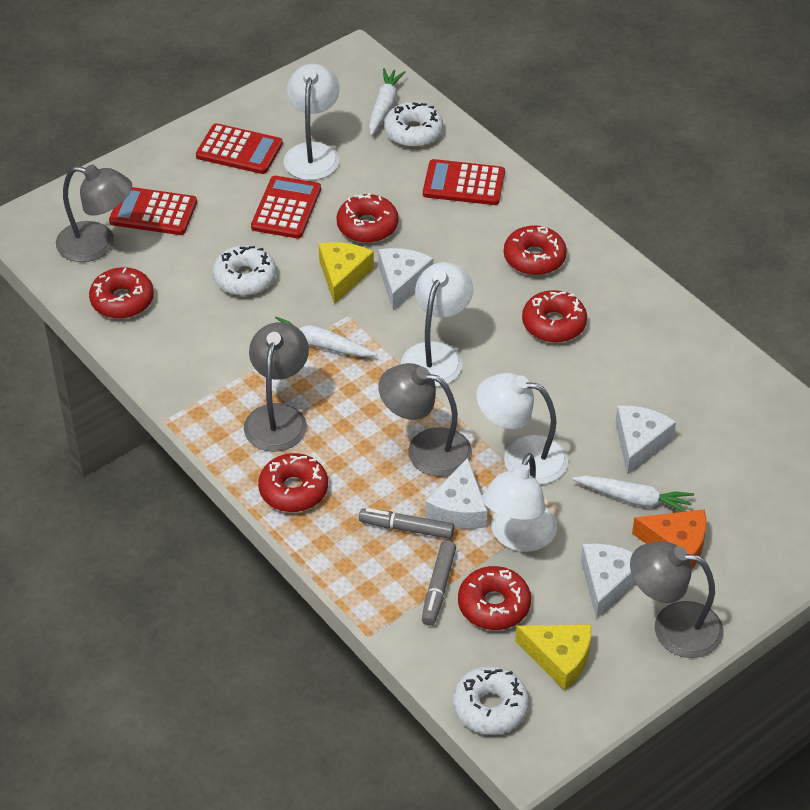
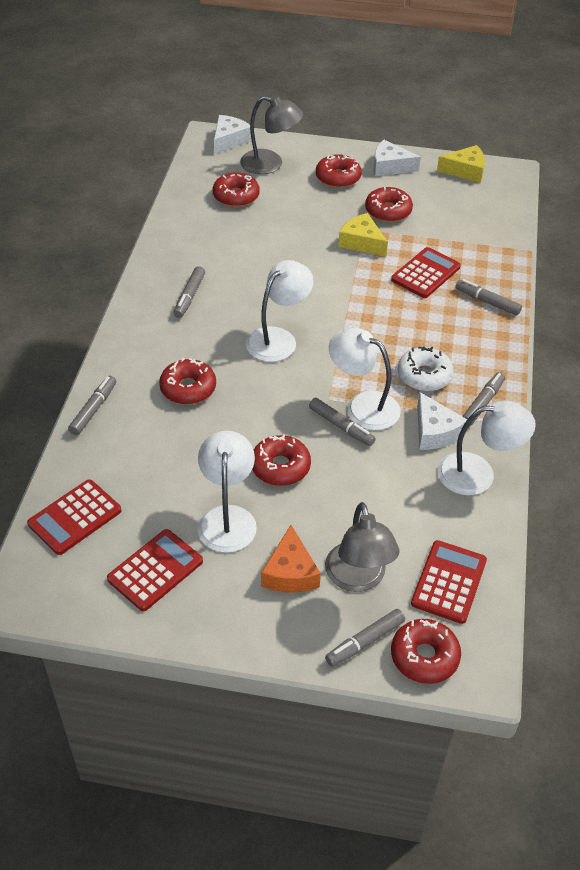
grey lamp: [56,165,132,262] [244,322,309,452] [378,363,472,477] [630,541,723,658] = 4 -> [240,95,303,174] [325,502,400,592] = 2
grey marker: [359,508,454,539] [422,540,456,626] = 2 -> [68,376,116,435] [174,266,205,318] [309,398,376,446] [325,609,405,667] [455,279,522,316] [462,372,505,426] = 6
white carrot: [275,316,377,357] [369,68,406,136] [572,475,694,512] = 3 -> none = 0
white cheese: [378,248,433,310] [425,458,487,529] [581,543,635,619] [616,406,676,475] = 4 -> [214,115,252,154] [373,140,421,176] [417,392,467,450] = 3
white donut: [212,245,276,296] [384,102,443,147] [453,666,529,735] = 3 -> [397,346,454,391] = 1

